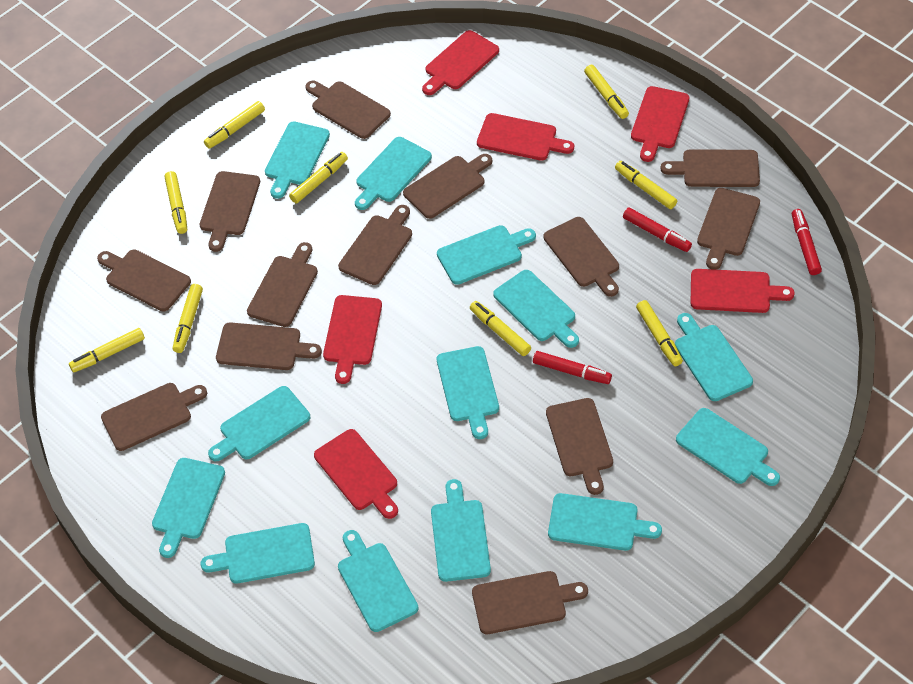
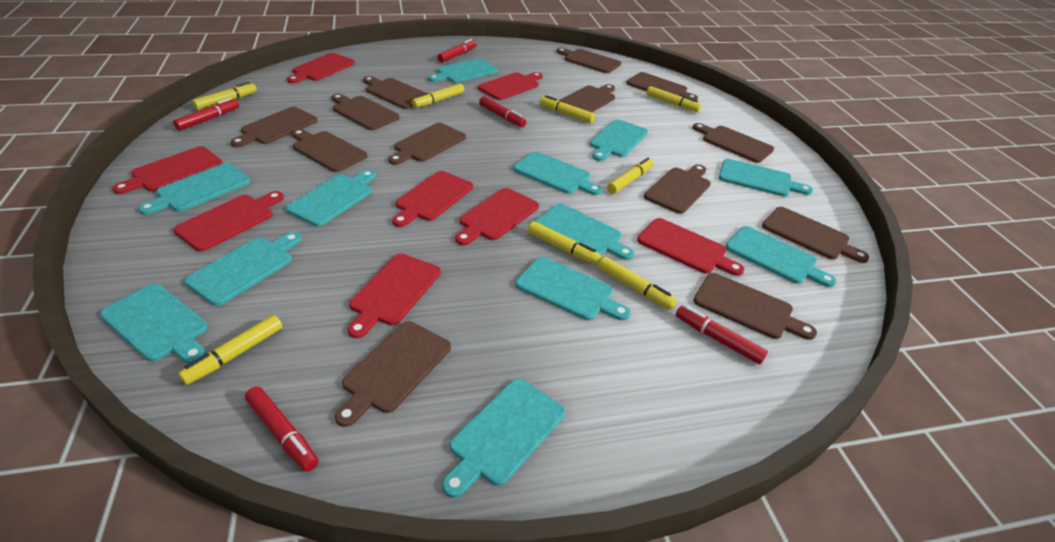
red cutting board: [314,429,398,519] [323,295,382,384] [422,30,499,95] [477,113,574,161] [631,86,689,162] [691,269,795,313] = 6 -> [112,146,223,194] [173,191,284,252] [287,53,355,83] [347,254,441,338] [392,171,473,227] [455,188,539,245] [478,72,543,100] [637,218,744,276] = 8
red marker: [533,351,612,384] [623,207,692,252] [792,209,822,275] = 3 -> [173,98,239,131] [245,386,319,472] [438,39,476,63] [479,96,526,127] [676,306,768,364] = 5
turquoise cutting board: [152,458,225,558] [200,523,315,584] [208,386,310,461] [265,121,330,199] [338,530,419,632] [355,137,432,210] [431,479,491,582] [437,225,536,285] [437,346,499,439] [493,270,579,348] [548,493,662,551] [675,313,753,401] [676,408,780,486] = 13 -> [100,283,208,364] [138,163,250,215] [184,232,302,306] [286,170,376,227] [428,58,498,83] [442,378,565,498] [513,152,602,195] [516,257,631,321] [535,204,634,260] [590,119,648,161] [719,159,813,197] [725,226,836,287] = 12
yellow marker: [69,328,145,373] [165,171,187,234] [173,284,203,353] [204,101,265,149] [289,152,348,203] [470,301,531,356] [584,65,629,119] [615,161,677,209] [636,300,683,366] = 9 -> [178,315,282,385] [192,82,257,110] [412,84,464,108] [527,221,601,265] [540,95,595,123] [598,257,677,310] [607,157,653,194] [646,86,701,112] = 8

